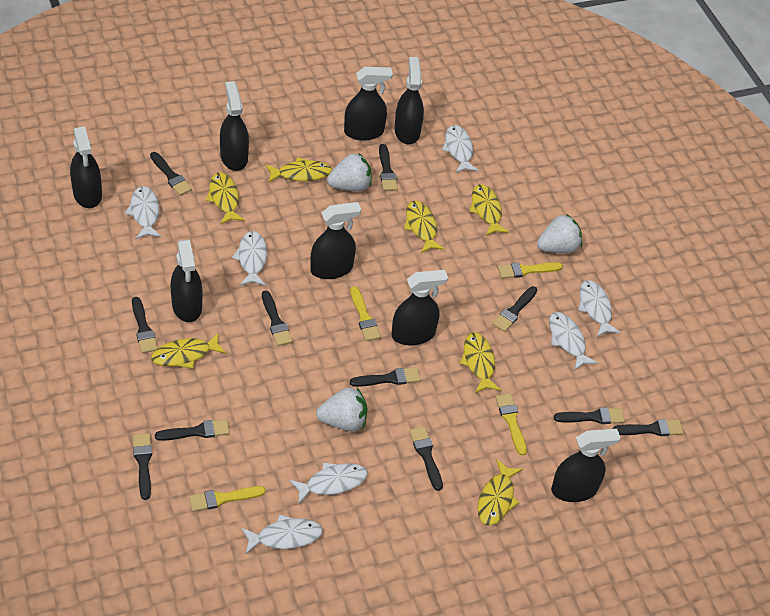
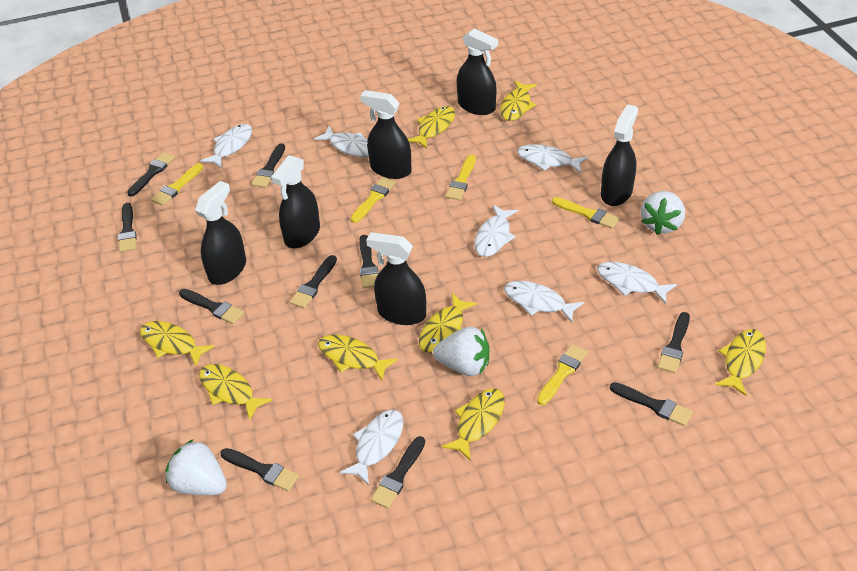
black brush: [132,297,158,353] [133,433,152,500] [150,152,192,196] [155,419,230,441] [262,291,292,346] [350,367,421,387] [379,144,398,191] [409,426,443,491] [492,286,537,332] [554,407,625,424] [613,419,683,436] = 11 -> [118,203,137,252] [127,152,175,197] [179,289,244,324] [220,448,299,491] [252,143,285,188] [290,255,337,308] [359,235,379,288] [371,436,425,508] [610,382,693,426] [658,312,690,373] = 10
black spray bottle: [70,126,102,208] [170,239,203,322] [220,81,249,171] [310,202,361,279] [344,67,393,140] [392,270,448,345] [394,57,424,144] [551,429,620,502] = 8 -> [195,181,246,285] [271,155,320,248] [360,90,412,179] [366,232,426,325] [457,28,498,115] [601,104,638,206] = 6
yellow brush: [189,486,266,512] [350,286,381,341] [495,393,527,455] [498,262,563,279] = 4 -> [151,163,203,206] [351,177,396,223] [445,155,476,200] [537,344,588,405] [552,197,620,229] = 5
yellow fish: [151,332,226,369] [206,172,245,225] [266,157,332,183] [404,200,445,253] [460,332,501,393] [469,184,509,236] [477,459,523,526] = 7 -> [140,321,215,366] [199,364,272,420] [318,335,398,381] [408,106,455,149] [419,293,477,352] [442,388,505,461] [500,80,537,121] [715,329,766,396] = 8

